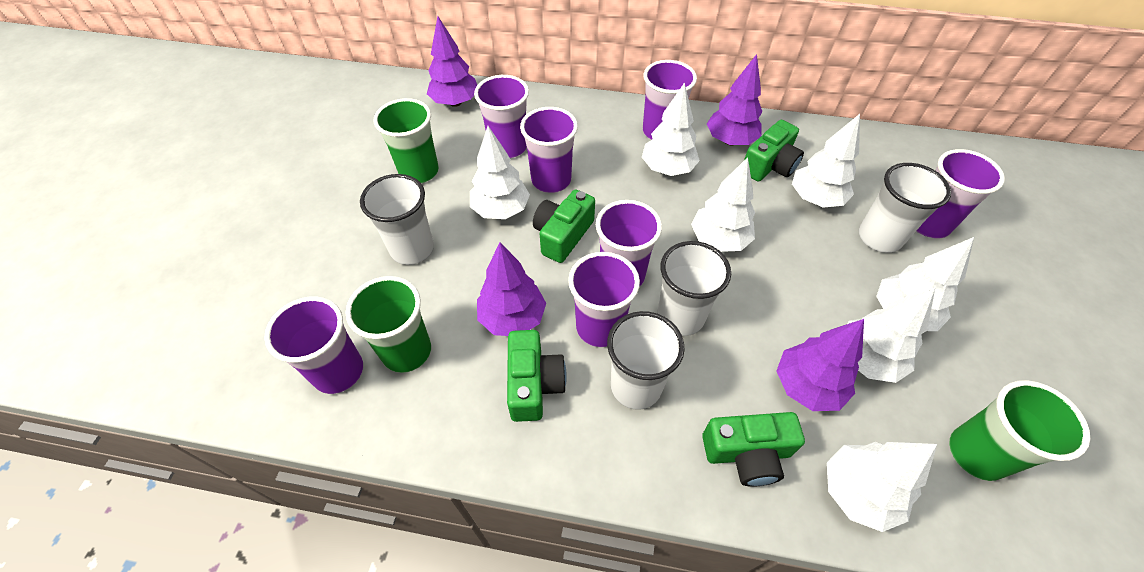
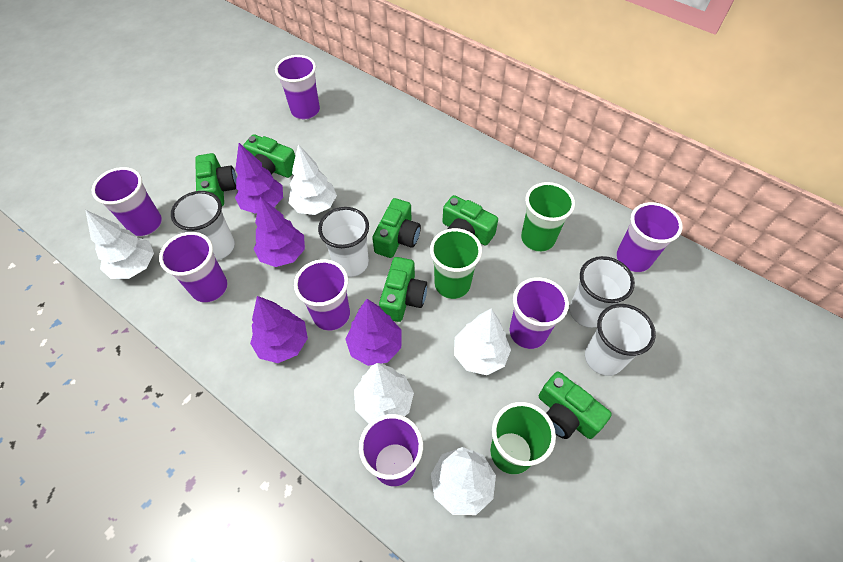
green camera: [507,330,567,422] [533,190,595,263] [702,412,805,487] [744,120,804,182] = 4 -> [195,153,237,206] [243,134,295,178] [372,198,421,258] [379,257,427,322] [442,195,498,246] [539,372,612,439] = 6
white tree: [470,126,530,219] [642,82,700,176] [691,157,755,252] [792,114,860,208] [827,442,937,532] [847,288,935,383] [876,237,974,331] = 7 -> [85,210,154,279] [289,144,337,215] [354,363,414,423] [431,447,496,515] [454,308,511,375] = 5

